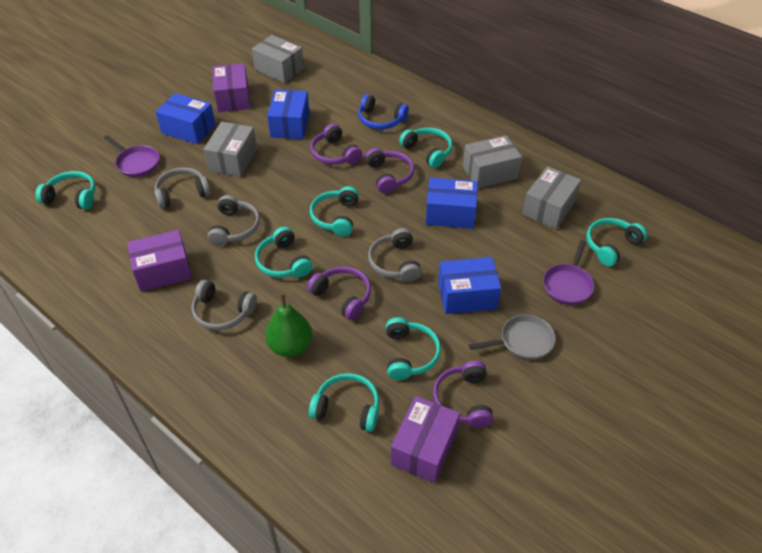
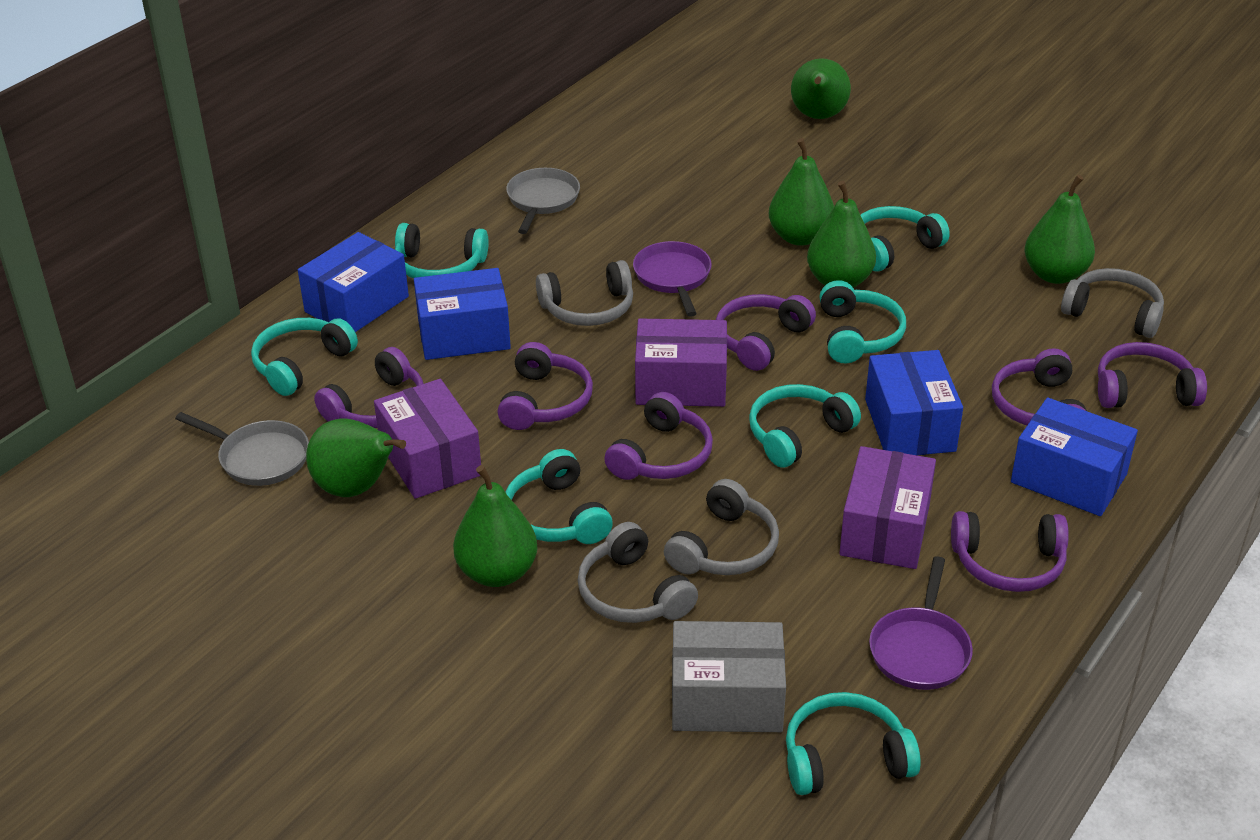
blue headphones: [358,94,409,129] = 1 -> none = 0
green pear: [265,293,312,357] = 1 -> [306,418,406,497] [453,465,538,587] [769,138,834,246] [791,58,851,119] [807,181,876,288] [1025,175,1095,284] = 6
grey box: [203,122,257,177] [252,35,304,83] [463,135,522,188] [522,166,581,229] = 4 -> [672,621,786,732] = 1
grey pan: [469,315,556,360] = 1 -> [175,412,309,486] [506,168,580,234] = 2
purple headphones: [307,266,371,320] [310,123,362,165] [365,148,414,194] [433,360,494,428] = 4 -> [314,347,424,428] [497,342,593,430] [604,392,713,480] [716,294,816,371] [951,511,1069,592] [992,348,1087,425] [1098,342,1207,408] = 7

